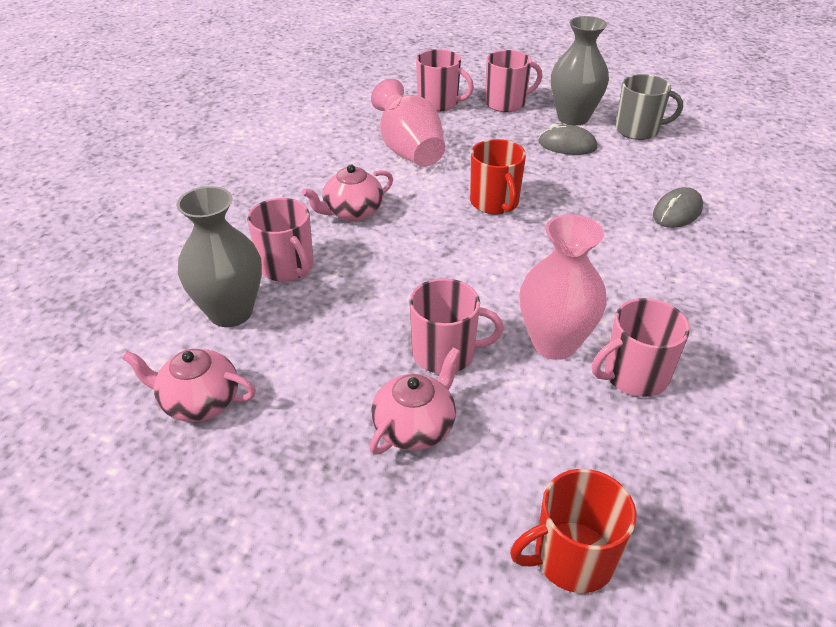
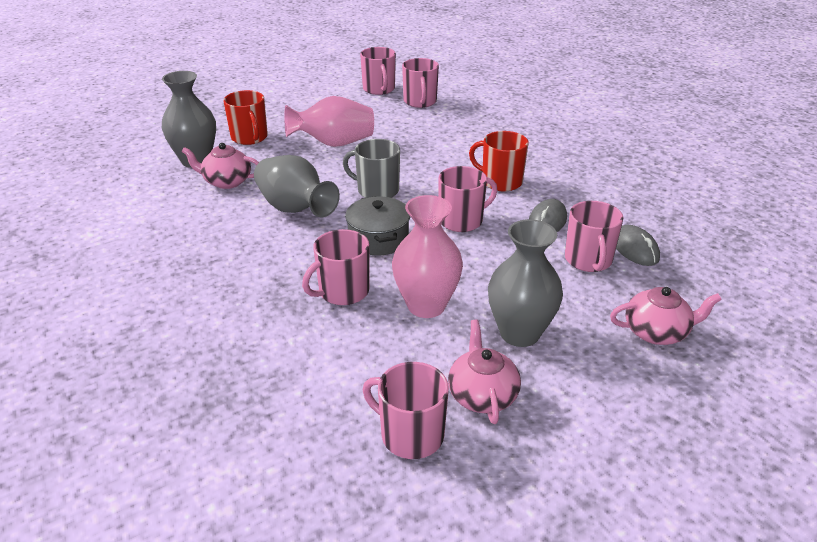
grey pot: none = 0 -> [345,196,410,255] = 1
grey vase: [177,186,262,327] [551,16,609,126] = 2 -> [162,71,216,168] [254,155,340,217] [488,219,563,347] = 3
pink mug: [247,198,313,282] [409,278,504,374] [416,49,474,112] [485,50,543,112] [592,298,690,397] = 5 -> [302,229,369,305] [360,47,396,95] [363,362,449,459] [402,58,439,108] [438,166,497,232] [565,201,624,272] = 6

